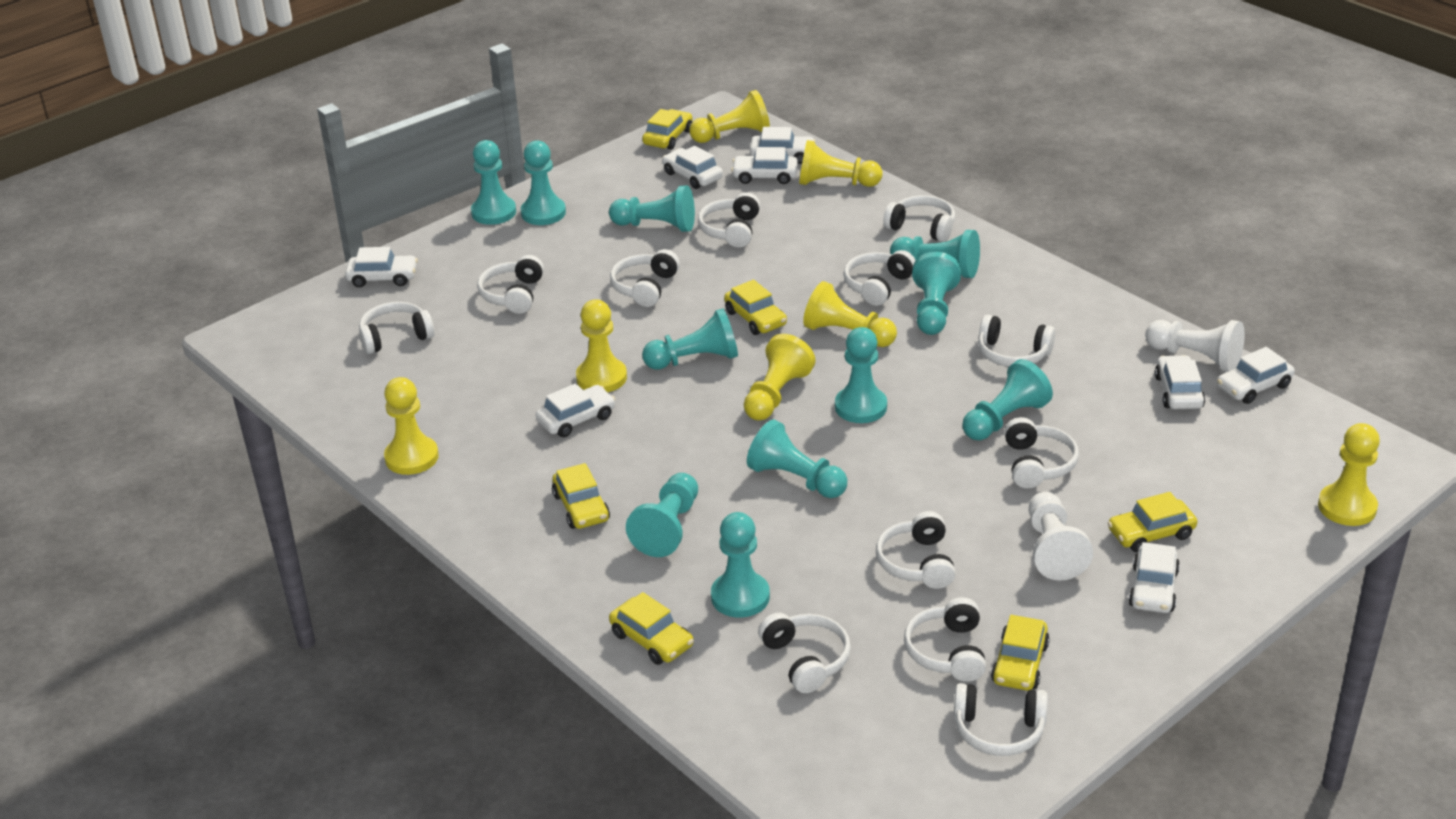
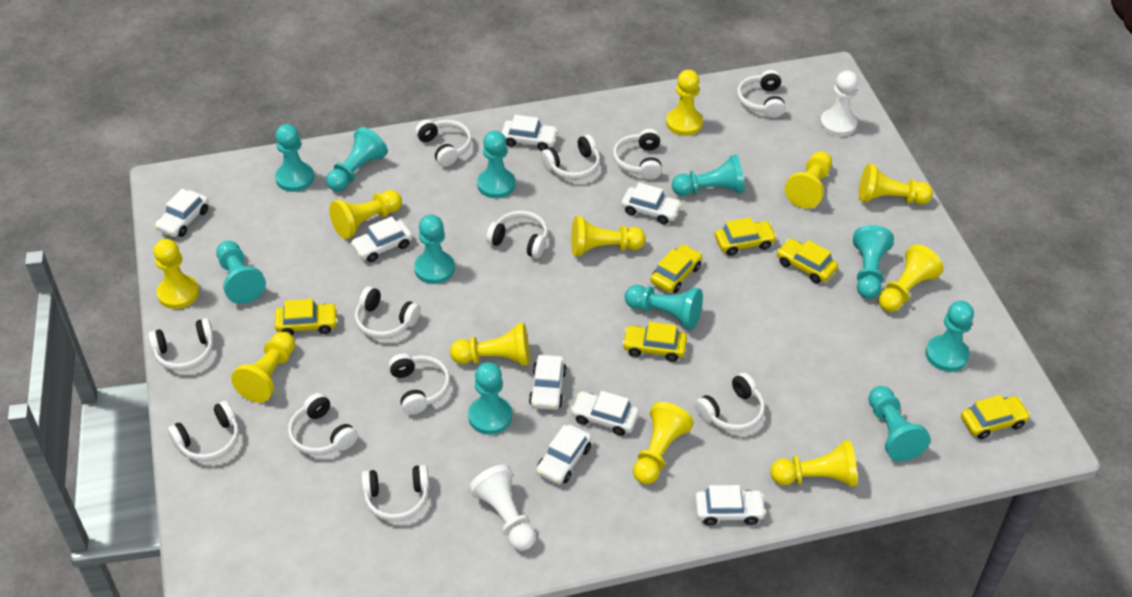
yellow pawn: [384,377,439,475] [576,300,627,392] [689,90,770,143] [744,334,816,421] [799,140,882,187] [803,281,897,347] [1318,423,1380,526] = 7 -> [153,239,199,309] [231,332,295,403] [329,190,402,239] [450,323,530,366] [571,216,646,256] [633,402,694,484] [666,70,703,136] [770,440,858,487] [785,151,832,209] [859,163,933,205] [878,244,944,312] = 11

